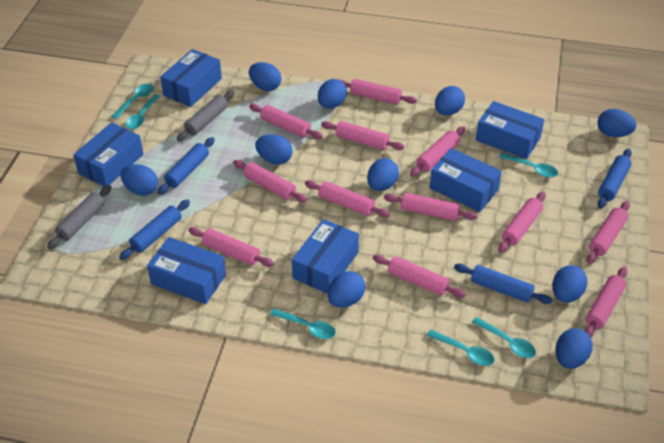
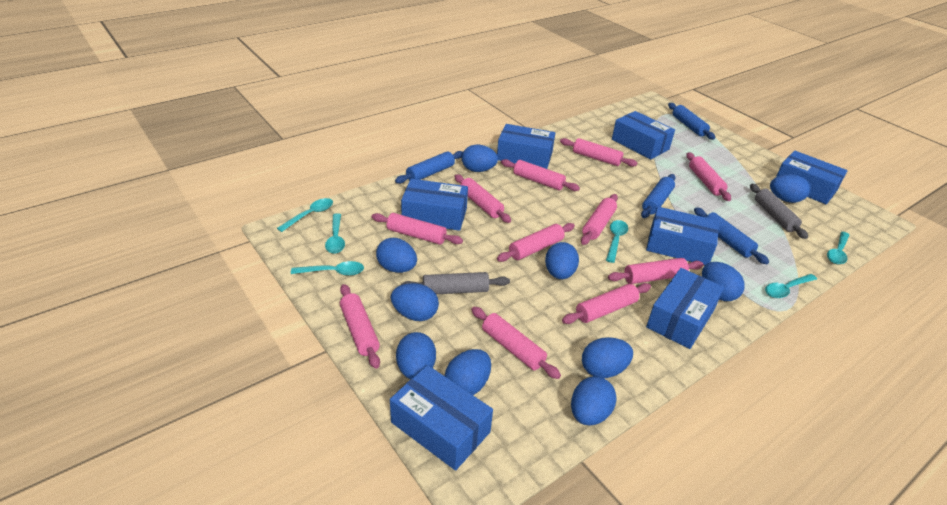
blue box: [73,122,143,186] [147,237,226,304] [160,49,222,107] [292,219,359,294] [430,148,502,212] [476,101,544,159] = 6 -> [390,365,493,471] [401,179,468,231] [497,124,555,169] [612,111,675,159] [646,207,719,265] [646,268,724,349] [776,150,848,204] = 7
pink rolling pin: [188,227,274,267] [233,160,307,203] [249,104,323,139] [305,180,390,217] [321,121,405,150] [341,79,417,105] [373,255,466,298] [384,193,478,221] [410,126,466,176] [498,191,546,253] [584,267,628,337] [587,201,630,264] = 12 -> [340,284,380,369] [372,213,463,245] [454,174,511,223] [471,307,561,379] [497,223,575,262] [501,159,580,191] [560,138,637,167] [562,283,651,324] [581,194,618,245] [608,258,704,284] [686,152,731,201] = 11

